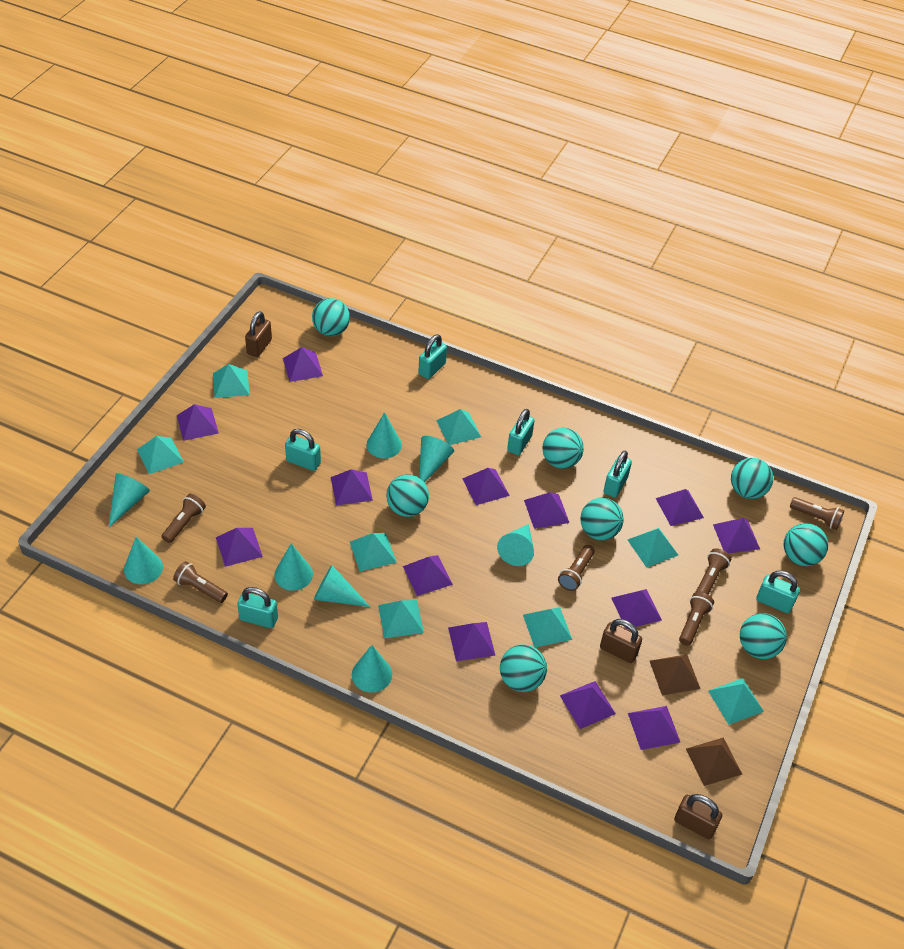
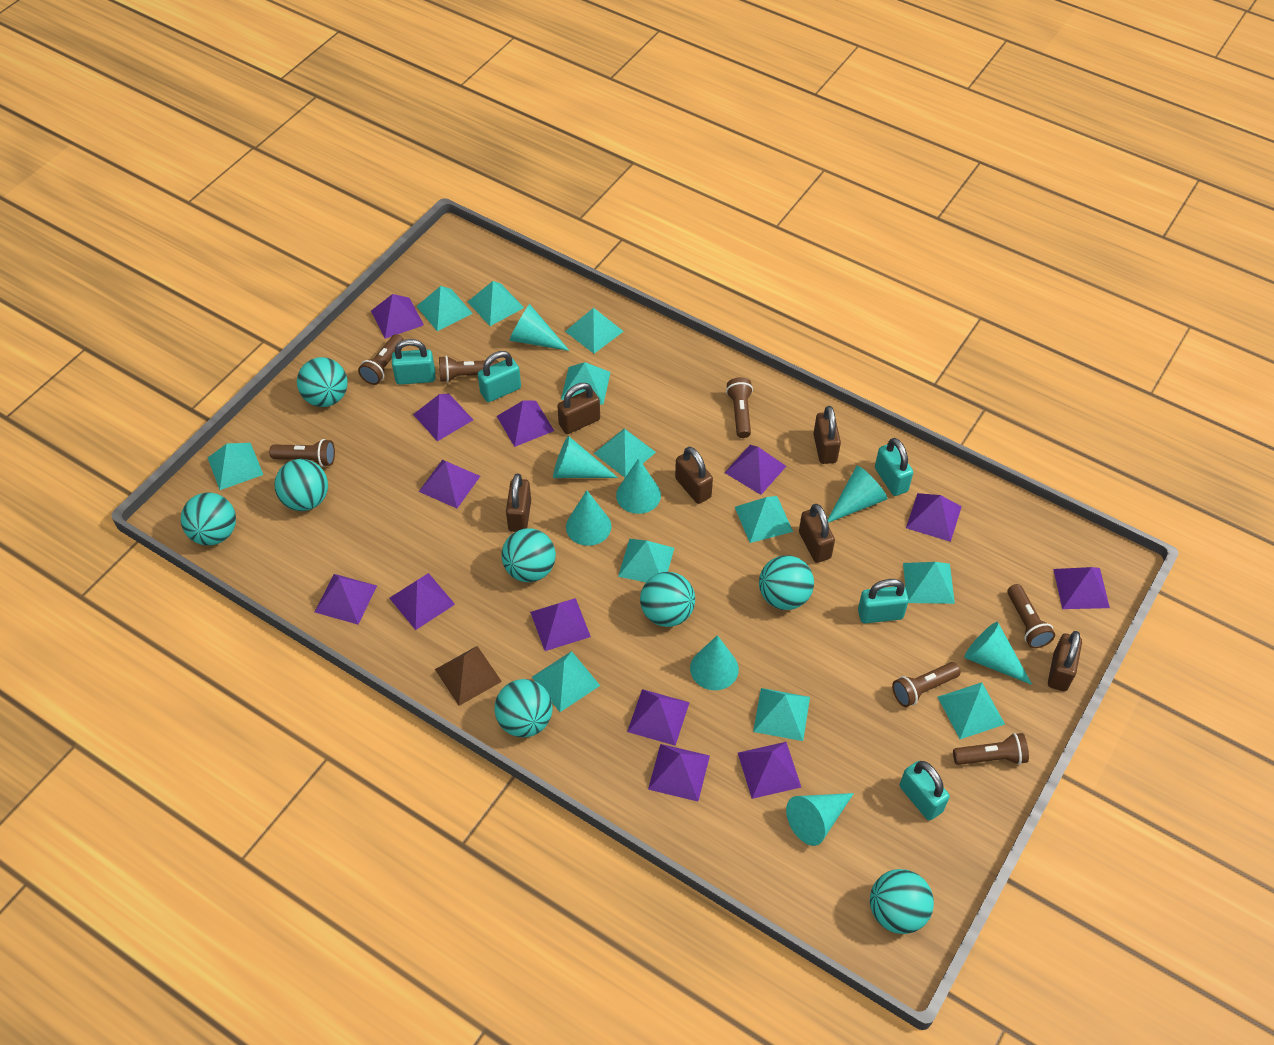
brown flashlight: [161,494,206,543] [173,561,228,603] [558,545,595,591] [679,592,714,646] [696,548,731,595] [790,497,844,530] = 6 -> [269,439,335,467] [358,334,404,385] [439,356,499,382] [726,377,753,438] [892,662,961,707] [953,733,1029,765] [1007,584,1055,648] = 7
brown padlock: [245,311,272,357] [600,619,642,663] [674,794,722,839] = 3 -> [506,473,531,532] [557,383,600,434] [675,447,713,504] [799,504,835,563] [813,406,841,464] [1048,631,1082,691] = 6
brown pyramid: [650,654,700,695] [686,737,742,786] = 2 -> [435,646,502,706] = 1
turquoise padlock: [237,587,278,628] [285,429,321,471] [418,334,447,379] [507,409,535,455] [604,451,632,498] [756,571,800,613] = 6 -> [392,339,435,385] [478,351,521,402] [858,579,909,623] [875,438,913,496] [900,761,950,821] = 5
turquoise pyramid: [137,436,184,474] [213,364,250,398] [350,533,397,571] [378,600,424,638] [436,409,481,445] [523,607,572,648] [628,528,678,568] [708,678,764,725] = 8 -> [208,443,263,490] [416,286,473,331] [468,281,524,326] [532,651,600,712] [561,362,611,405] [565,308,624,354] [594,428,656,477] [618,539,674,582] [735,496,793,543] [753,688,810,741] [903,562,955,604] [938,682,1005,739] = 12

